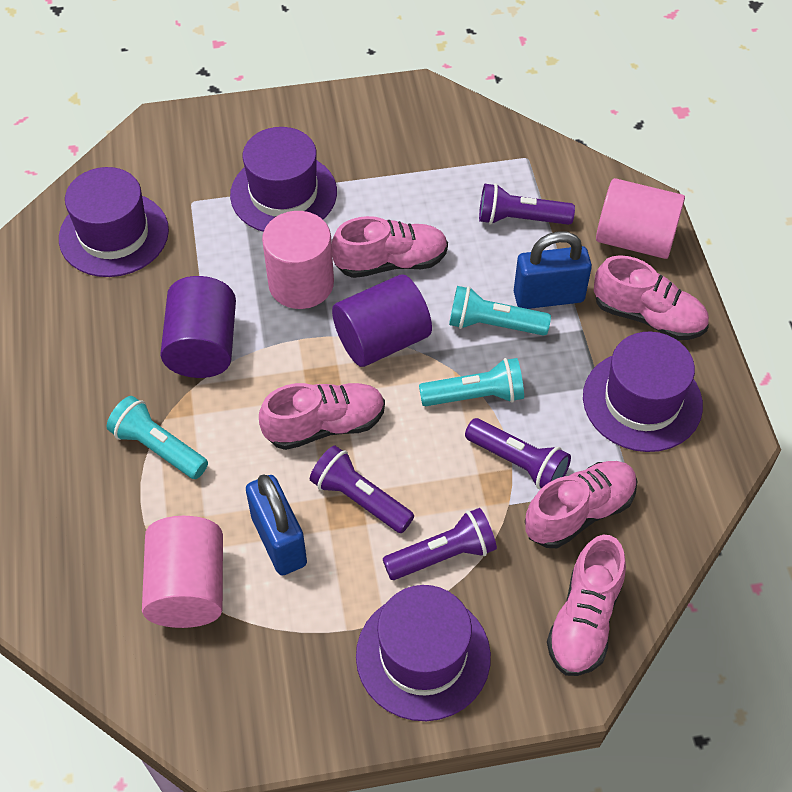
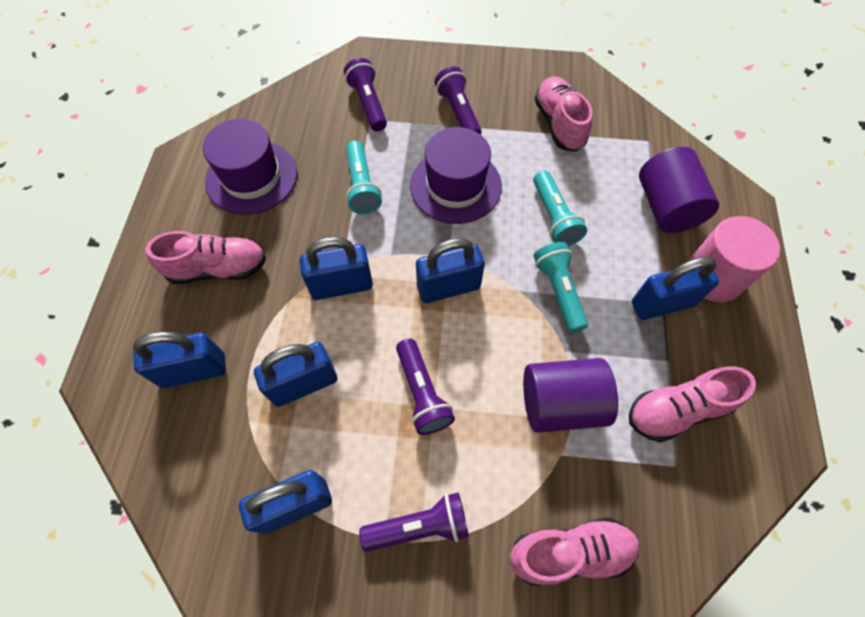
blue padlock: [246,474,307,575] [514,231,592,309] = 2 -> [133,331,226,388] [239,470,332,534] [254,342,337,407] [300,237,373,300] [416,238,485,303] [632,256,719,320] = 6
pink cylinder: [142,516,223,628] [262,211,334,309] [596,178,685,259] = 3 -> [688,216,780,302] = 1
pink shoe: [259,383,385,450] [332,216,448,278] [525,461,637,548] [547,535,626,676] [594,255,709,340] = 5 -> [145,231,266,284] [510,517,640,586] [535,77,592,152] [629,366,756,442] = 4
purple hat: [59,167,169,277] [230,127,337,232] [356,585,491,721] [583,332,703,452] = 4 -> [203,119,297,215] [410,127,502,224] = 2

